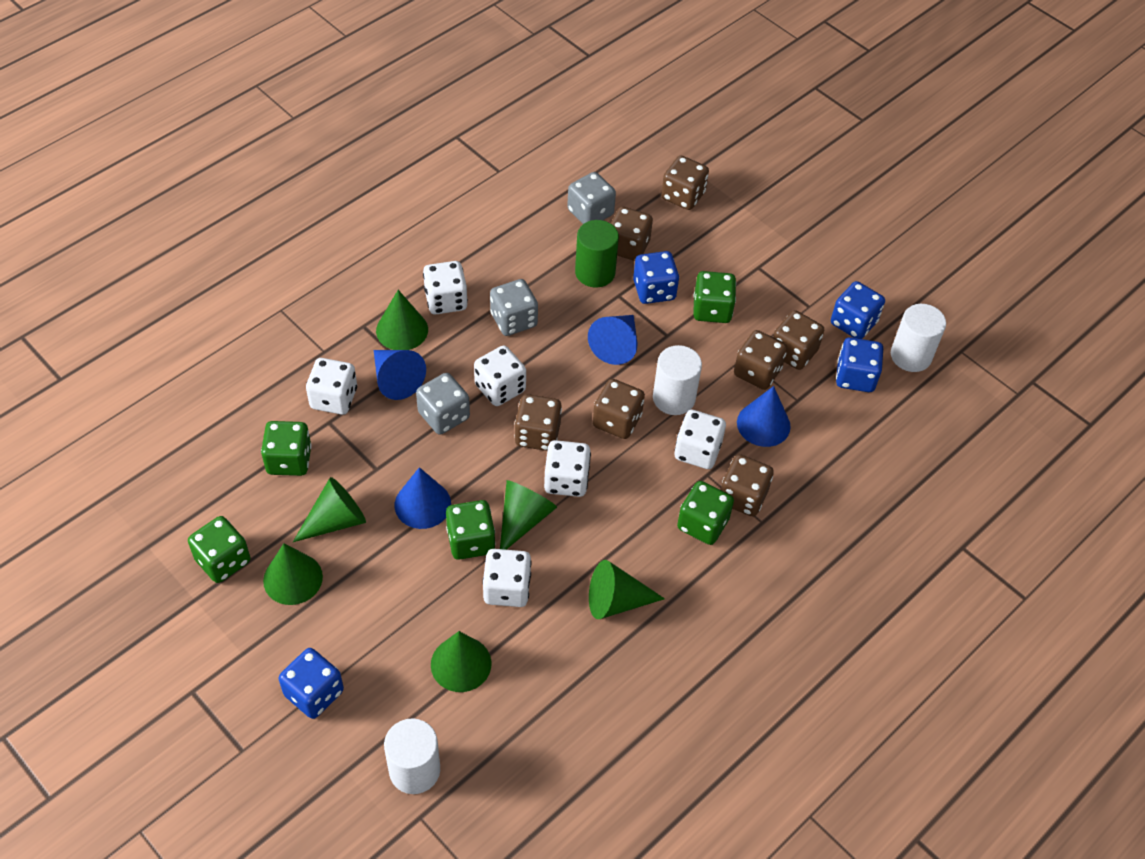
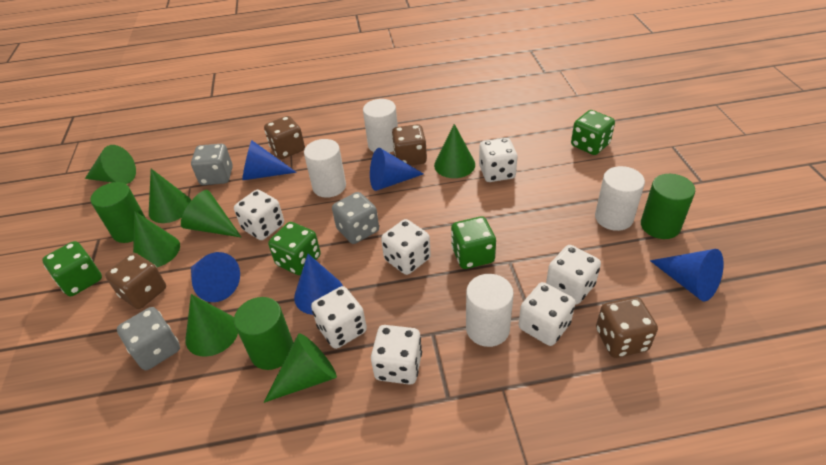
blue cone: [374,350,426,400] [395,467,451,529] [588,315,637,365] [737,386,791,447] = 4 -> [191,252,240,302] [242,140,297,181] [294,254,343,315] [370,148,424,191] [650,249,724,301] = 5
blue dice: [279,648,344,719] [633,251,679,304] [831,281,885,339] [836,337,883,392] = 4 -> none = 0
brown dice: [515,394,562,451] [593,379,645,439] [611,207,653,261] [661,155,709,210] [721,454,774,517] [734,330,787,390] [773,310,824,370] = 7 -> [105,253,166,309] [264,116,305,159] [392,124,427,166] [596,297,658,358] = 4
green cone: [263,543,323,605] [293,477,366,542] [376,290,428,350] [431,631,492,692] [500,480,557,550] [589,560,665,619] = 6 -> [85,145,136,184] [133,211,180,267] [149,169,191,223] [181,190,242,238] [185,294,238,357] [264,333,337,403] [434,124,475,178] = 7
green cylinder: [575,220,619,287] = 1 -> [91,182,146,243] [234,297,293,370] [641,174,695,239] = 3
green dice: [188,516,251,583] [261,421,312,476] [446,500,495,560] [677,481,734,545] [693,271,736,323] = 5 -> [42,241,102,296] [268,222,321,275] [451,216,496,269] [571,110,615,155] = 4
white cylinder: [384,718,440,794] [653,345,702,415] [891,304,946,372] = 3 -> [304,139,346,198] [363,99,398,153] [466,274,514,347] [595,166,645,231] = 4
white dice: [306,358,357,415] [423,261,468,315] [474,345,526,406] [482,549,532,607] [544,440,591,497] [675,410,726,469] = 6 -> [234,190,284,240] [311,286,367,349] [371,325,422,385] [381,219,431,275] [479,138,518,182] [519,282,575,346] [546,245,601,304] = 7

